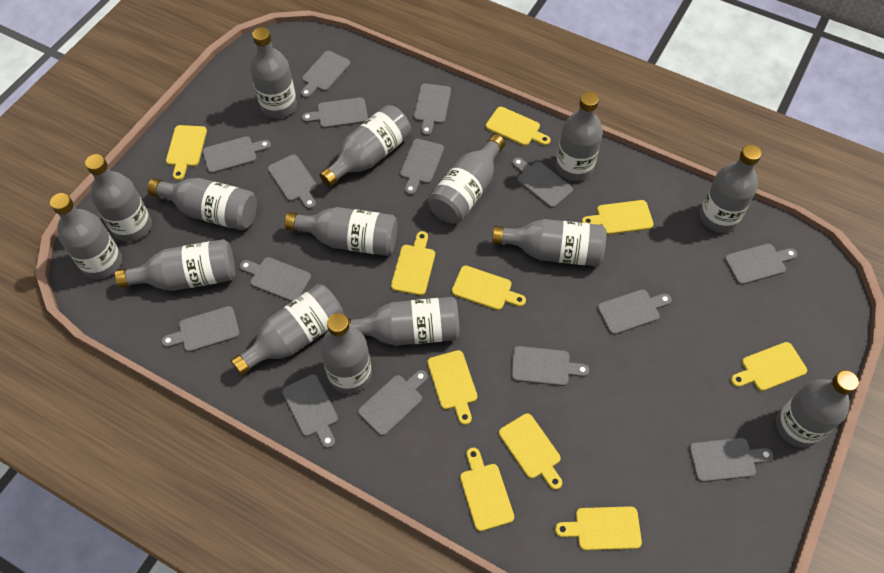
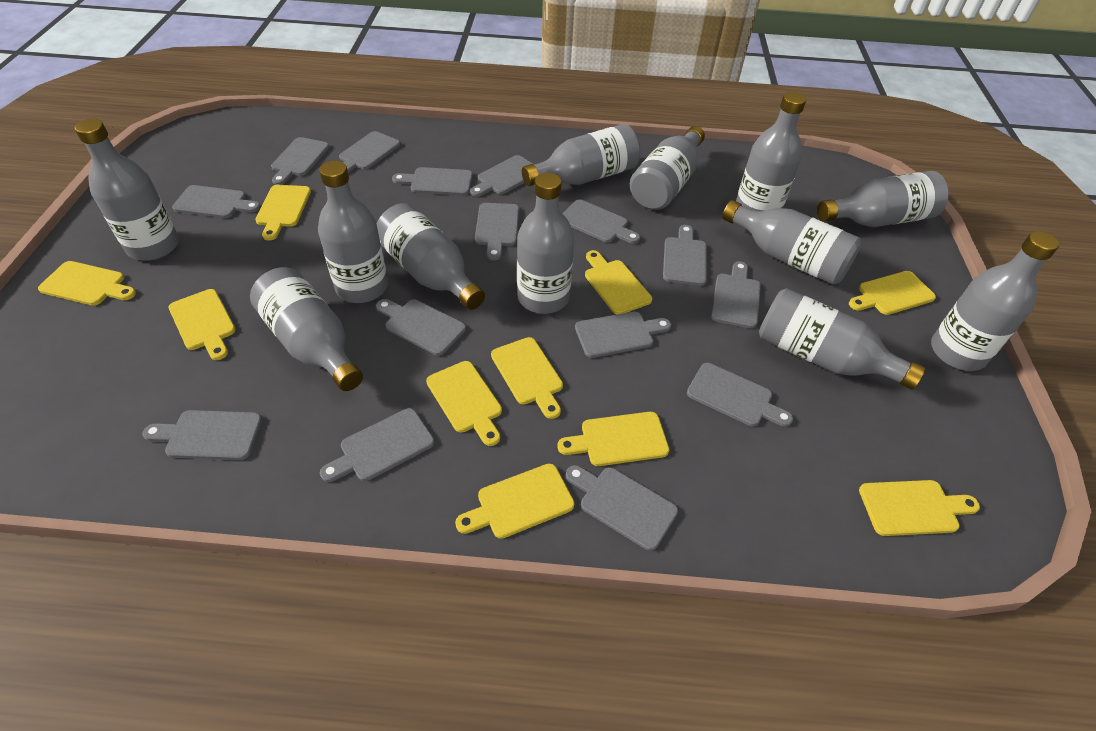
grey bottle: [50,193,122,279] [85,154,152,242] [115,239,235,291] [147,178,257,231] [231,284,344,376] [250,27,297,118] [285,207,398,256] [319,105,411,187] [320,313,372,394] [348,297,460,346] [428,134,505,224] [492,219,606,266] [556,92,603,181] [699,145,762,233] [776,370,859,448] = 15 -> [75,119,179,261] [250,267,363,391] [318,161,388,303] [377,203,485,310] [517,173,574,314] [522,124,641,186] [630,126,705,210] [722,200,862,285] [736,92,806,211] [759,288,925,390] [817,171,949,227] [931,231,1060,371] = 12

